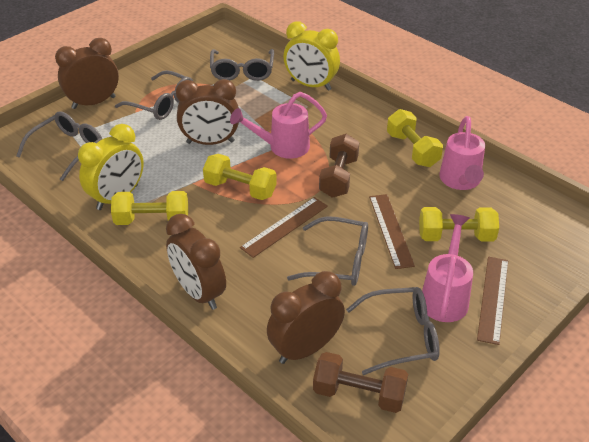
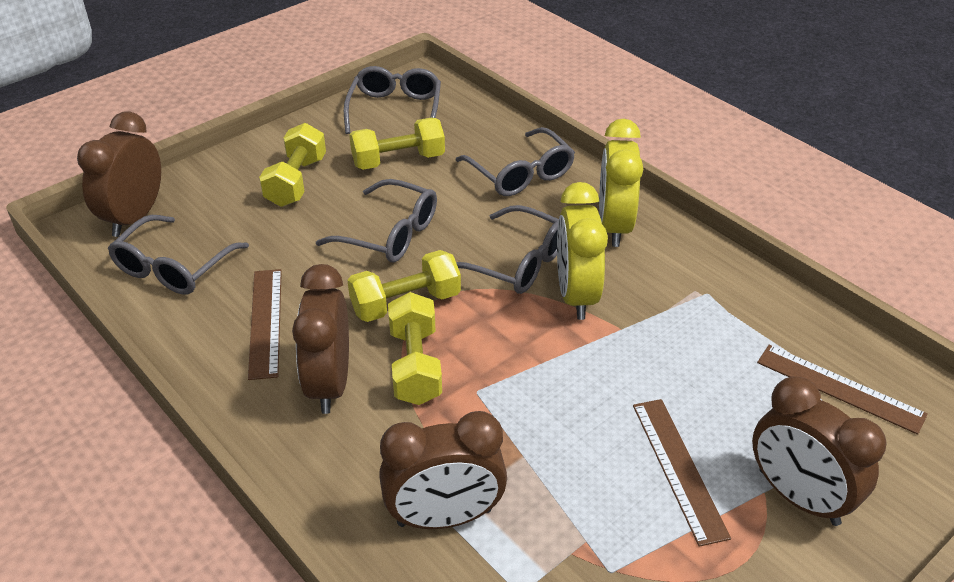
brown dumbbell: [313,352,408,413] [319,134,359,198] = 2 -> none = 0
pink watering can: [230,92,327,159] [422,214,473,322] [439,116,485,190] = 3 -> none = 0

